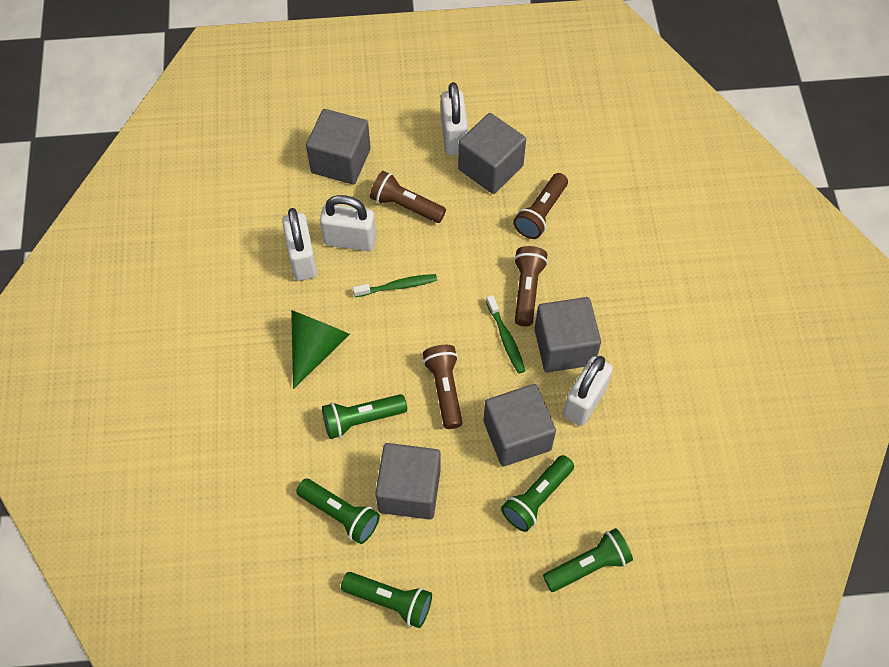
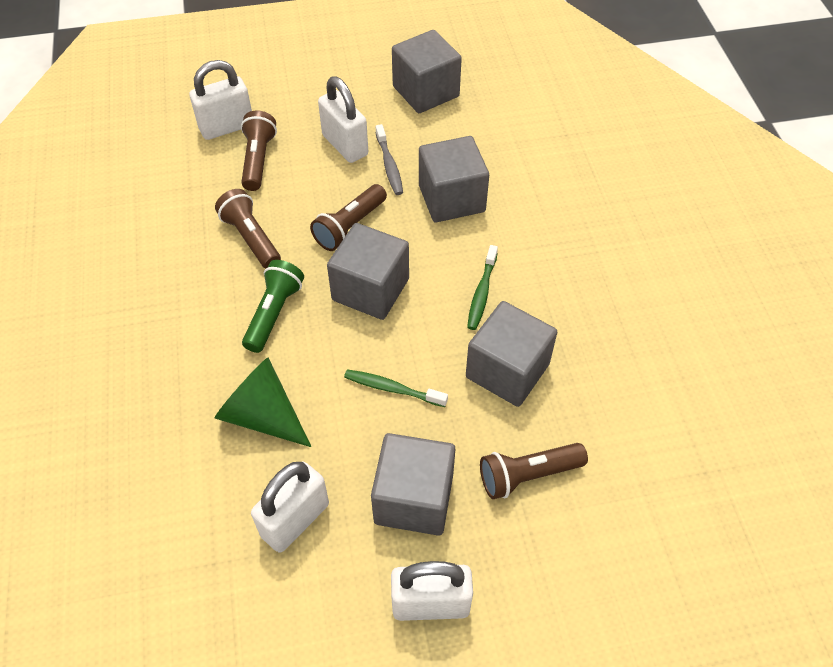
green flashlight: [296,479,380,544] [322,394,407,439] [341,572,432,628] [501,455,574,532] [543,528,633,592] = 5 -> [242,260,304,353] = 1
grey toothbrush: none = 0 -> [376,124,403,195] = 1

